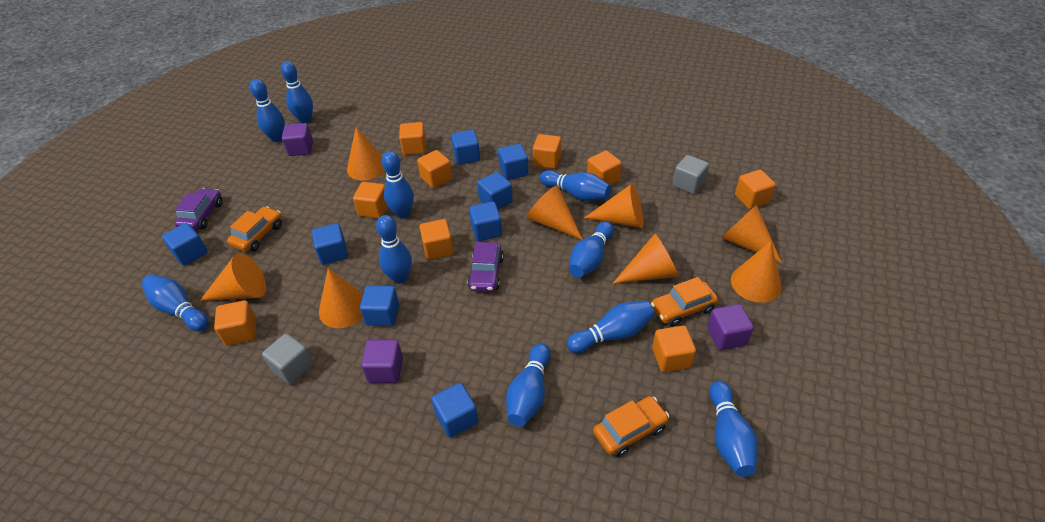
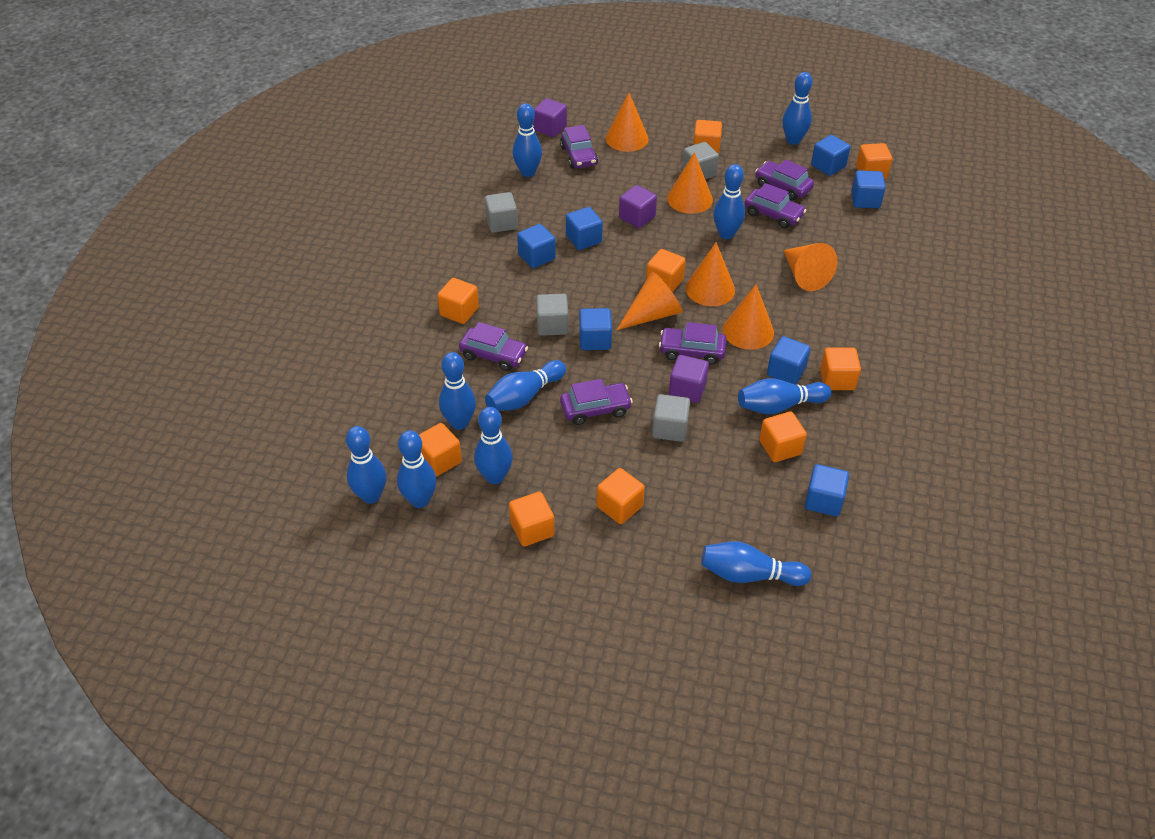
blue cube: [162,223,208,266] [312,223,348,265] [360,285,399,326] [431,383,478,438] [451,130,480,165] [469,201,502,241] [477,172,513,209] [498,144,528,180] = 8 -> [517,224,556,268] [566,207,603,250] [579,308,612,350] [767,336,811,385] [805,464,849,516] [811,135,850,176] [851,170,886,208] = 7
grey cube: [262,333,313,385] [673,155,709,194] = 2 -> [485,192,518,233] [536,294,569,336] [652,394,690,442] [682,142,719,179] = 4
orange car: [227,206,282,252] [593,396,669,457] [651,277,718,326] = 3 -> none = 0
orange cone: [200,253,266,301] [319,268,363,328] [347,127,385,181] [527,185,583,240] [584,184,643,228] [612,234,679,284] [721,204,782,263] [731,241,782,303] = 8 -> [606,93,649,152] [617,272,683,330] [667,152,713,214] [686,242,735,306] [723,284,774,350] [783,243,837,291] = 6
purple car: [175,188,222,231] [468,242,504,292] = 2 -> [459,322,528,371] [560,125,598,169] [560,379,633,425] [659,322,727,365] [745,183,806,228] [755,159,814,200] = 6

